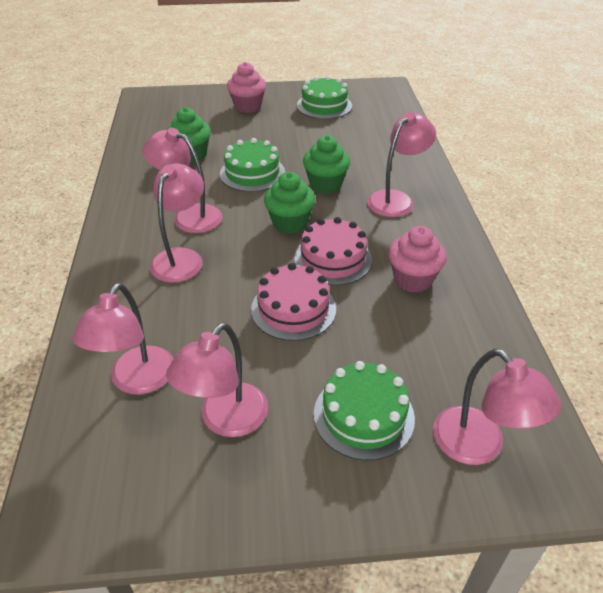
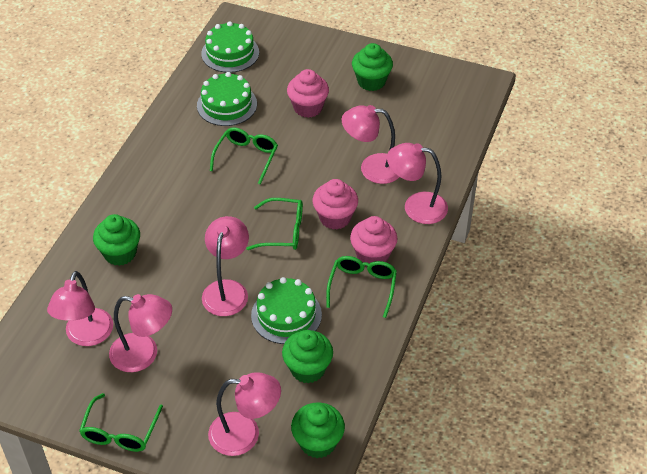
green cupcake: [167,107,211,163] [264,172,315,234] [303,135,350,194] = 3 -> [93,214,140,266] [282,330,333,383] [291,402,345,458] [352,43,393,91] = 4
green glasses: none = 0 -> [79,393,163,452] [210,127,278,184] [246,198,303,250] [326,256,397,318] = 4
pink cake: [251,263,336,341] [294,217,372,286] = 2 -> none = 0
pink cupcake: [227,62,266,113] [388,226,446,293] = 2 -> [287,69,329,118] [313,179,358,230] [350,216,397,264] = 3

